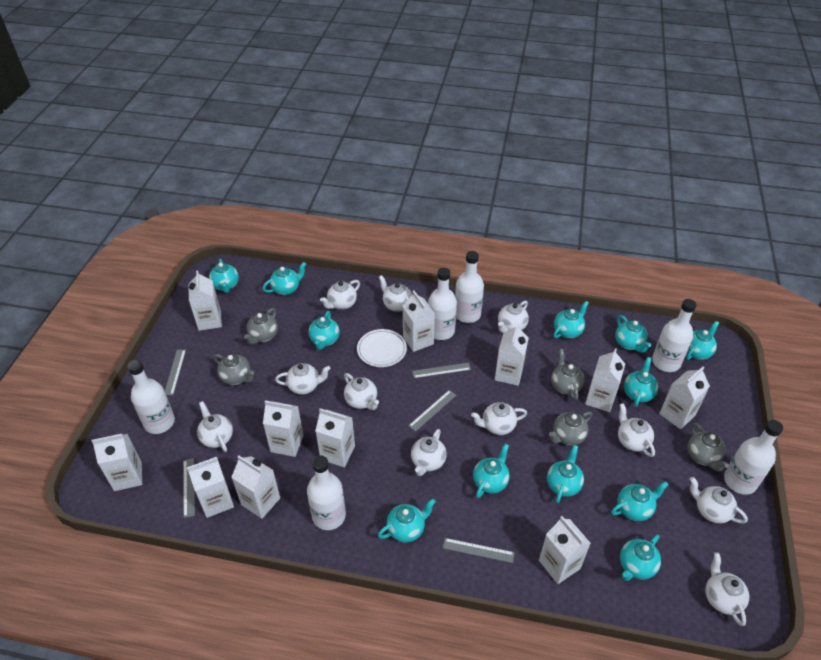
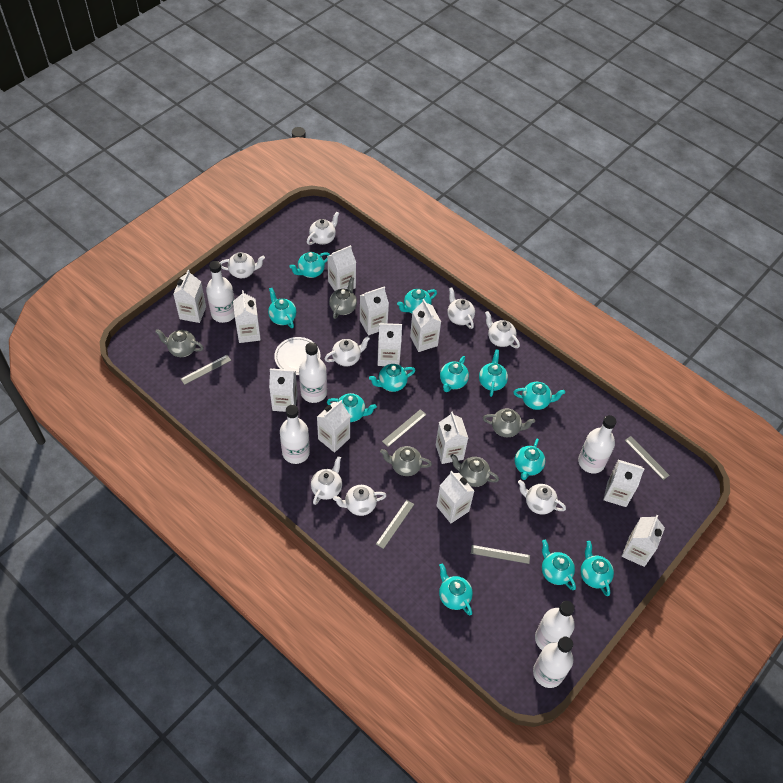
white carton: [92,434,142,491] [187,457,234,518] [189,270,222,331] [231,455,280,519] [263,400,304,457] [315,409,355,467] [403,290,435,352] [495,323,529,386] [539,516,591,584] [585,348,625,412] [659,367,710,429] = 11 -> [173,270,206,323] [233,290,261,343] [269,368,297,412] [317,400,350,453] [327,245,356,291] [360,286,389,335] [378,323,402,366] [410,299,441,352] [436,411,468,464] [436,471,474,523] [603,460,645,507] [622,515,665,567] = 12
white teapot: [197,401,233,452] [275,363,331,394] [320,280,360,310] [344,373,379,410] [379,275,412,312] [411,429,446,476] [471,402,527,435] [498,300,529,333] [618,403,655,457] [690,477,748,524] [705,552,749,626] = 11 -> [220,252,265,278] [307,212,339,245] [311,456,342,505] [324,336,370,366] [333,485,387,516] [447,287,475,329] [485,311,520,348] [518,480,566,515] = 8

